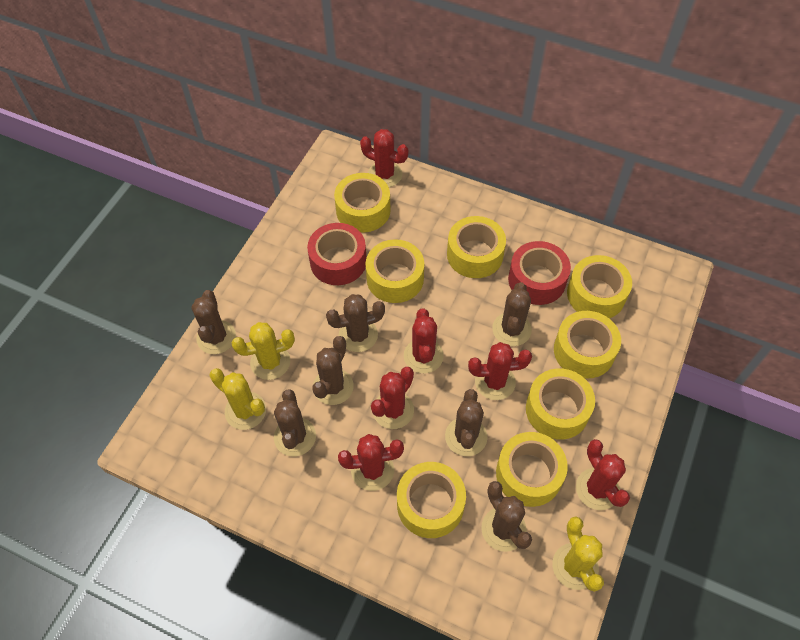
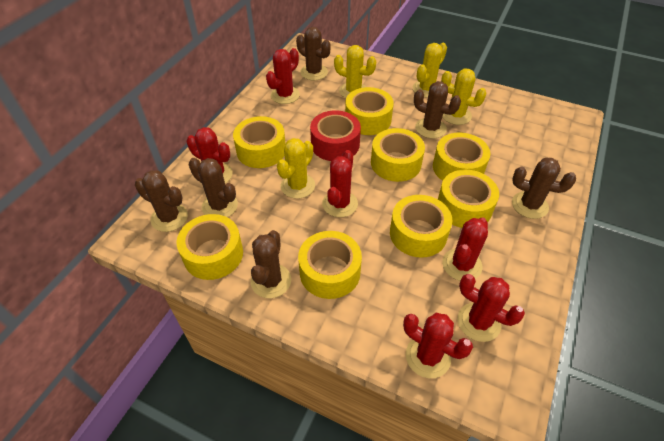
brown cactus: [191,290,236,354] [274,389,316,456] [312,336,354,405] [326,294,385,352] [445,389,488,456] [481,481,532,552] [492,282,532,346] = 7 -> [135,170,188,232] [188,158,238,217] [251,230,291,298] [296,27,331,80] [414,81,461,139] [512,158,576,219] = 6
red tape: [307,223,367,285] [508,241,571,305] = 2 -> [310,110,361,161] = 1
yellow cactus: [210,368,266,430] [231,322,295,380] [553,516,604,592] = 3 -> [277,138,315,199] [334,45,376,98] [413,43,447,98] [441,69,487,125] = 4

